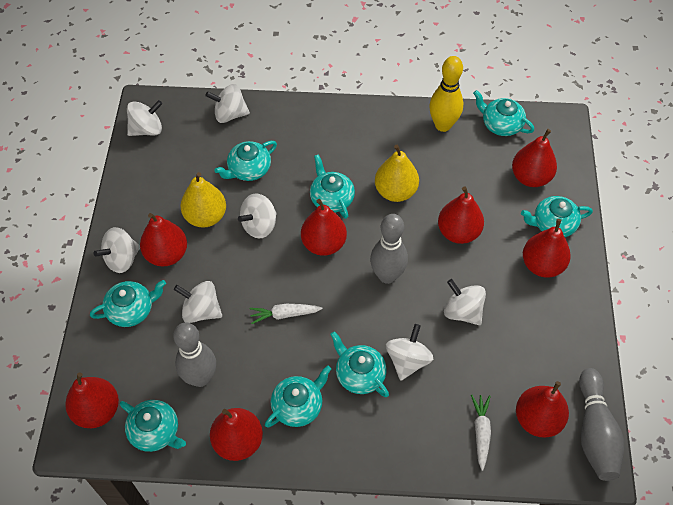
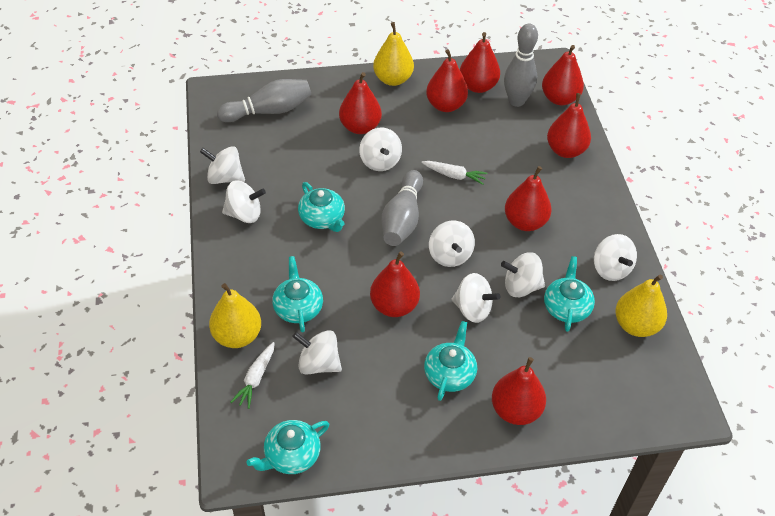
turquoise teapot: [90,280,166,327] [120,400,186,452] [214,141,277,181] [265,365,331,428] [310,154,355,219] [330,331,389,397] [473,90,534,136] [521,196,593,237] = 8 -> [246,420,329,474] [272,256,323,332] [298,182,345,232] [424,321,477,401] [544,256,595,332] = 5
white spinning top: [94,227,140,273] [127,100,162,136] [174,281,222,323] [205,84,250,123] [238,193,277,239] [386,324,433,380] [444,279,486,325] = 7 -> [200,146,245,184] [222,180,266,223] [292,330,342,375] [359,127,402,171] [429,220,475,267] [452,273,500,323] [501,252,545,297] [594,234,637,281] = 8
yellow bowling pin: [429,56,463,132] = 1 -> none = 0
yellow pear: [180,172,226,228] [375,145,419,202] = 2 -> [209,283,261,348] [373,22,414,86] [615,275,667,337] = 3

